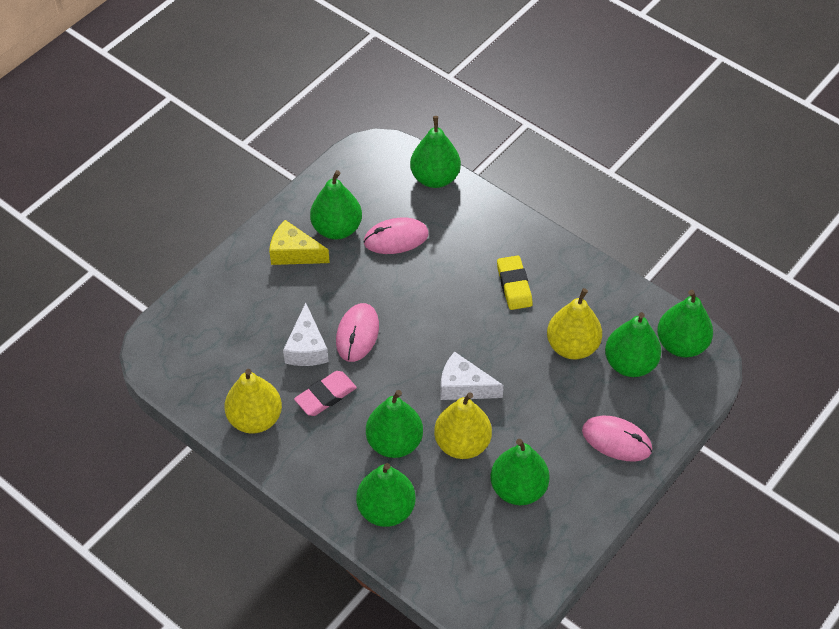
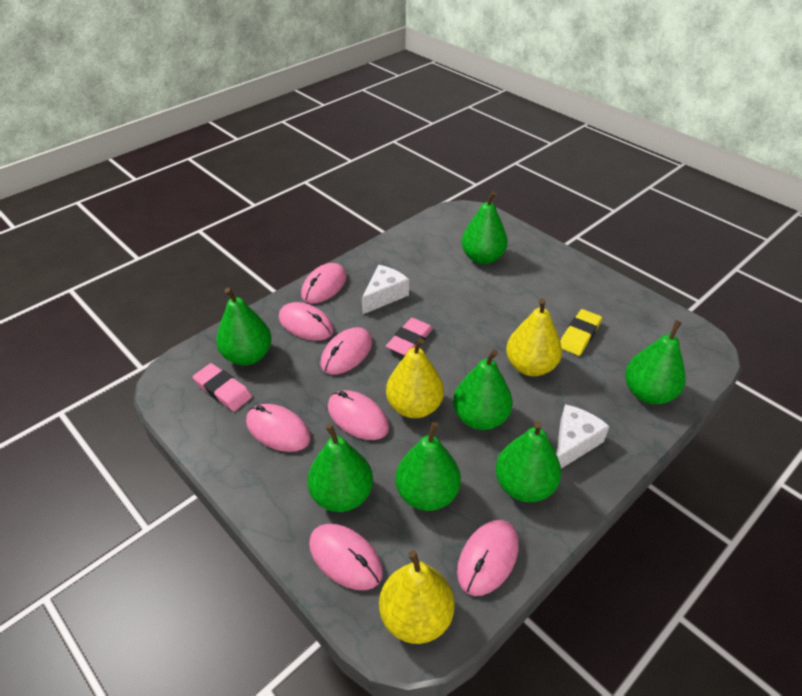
pink eraser: [294,371,357,416] = 1 -> [193,363,252,411] [386,318,433,356] = 2
pink mouse: [336,303,379,362] [364,218,429,254] [582,416,652,461] = 3 -> [246,404,311,452] [279,302,334,341] [301,263,347,304] [309,524,383,590] [321,327,372,375] [328,390,389,440] [457,520,519,596] = 7
yellow cheese: [269,220,330,265] = 1 -> none = 0

